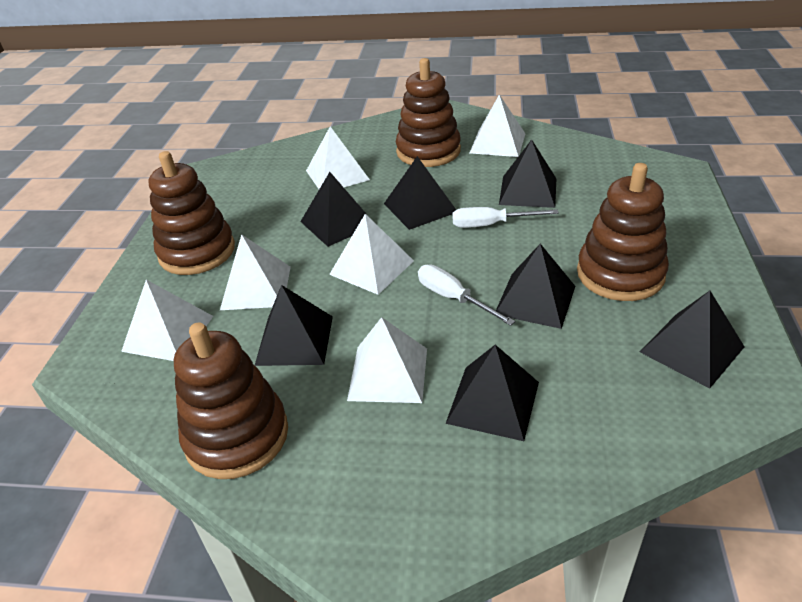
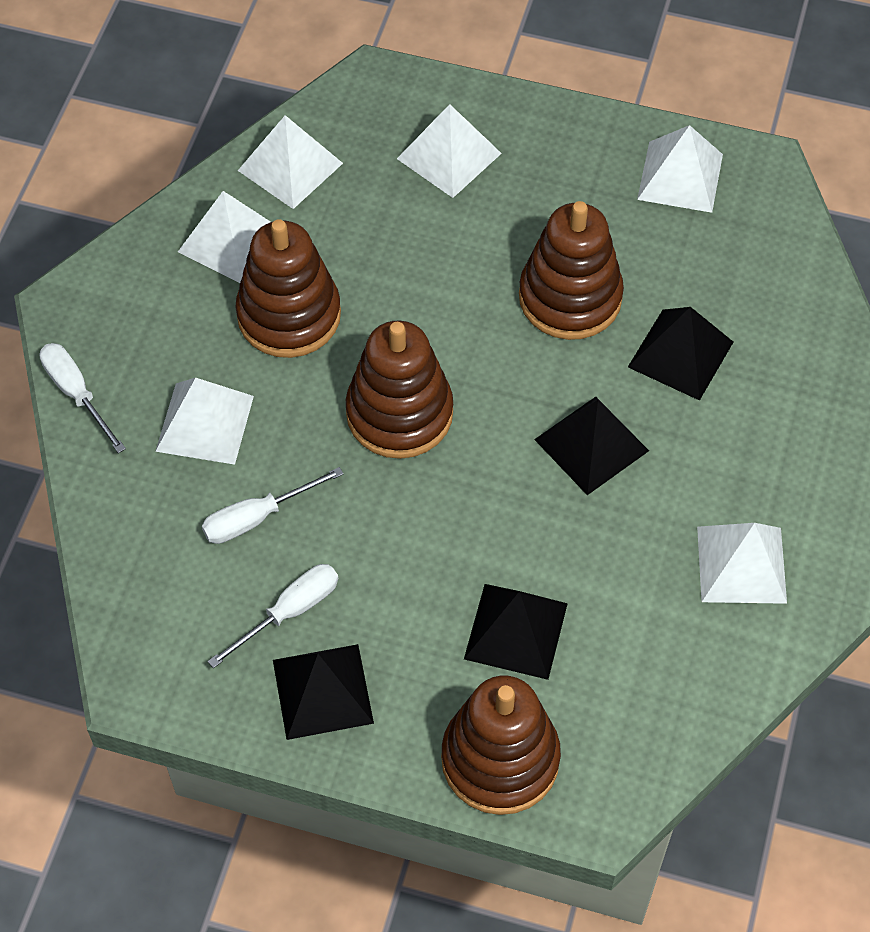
black pyramid: [255,285,333,366] [300,172,371,247] [384,156,456,230] [445,345,539,441] [496,244,575,329] [499,140,556,208] [640,291,744,388] = 7 -> [273,644,374,740] [464,584,568,680] [534,397,649,495] [628,307,733,401] = 4
white screwdriver: [418,265,515,326] [452,207,559,228] = 2 -> [40,343,126,453] [202,467,344,544] [208,564,338,668] = 3

